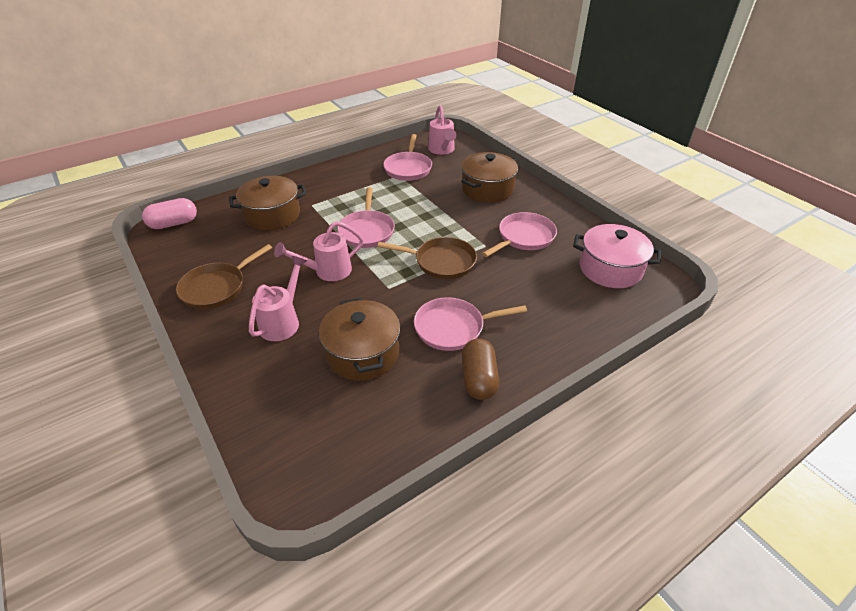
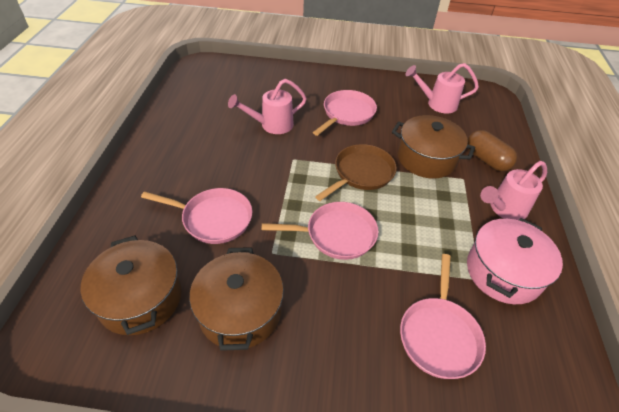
brown pan: [176,244,272,309] [377,237,477,279] = 2 -> [315,144,397,201] = 1
pink capsule: [142,198,197,229] = 1 -> none = 0

